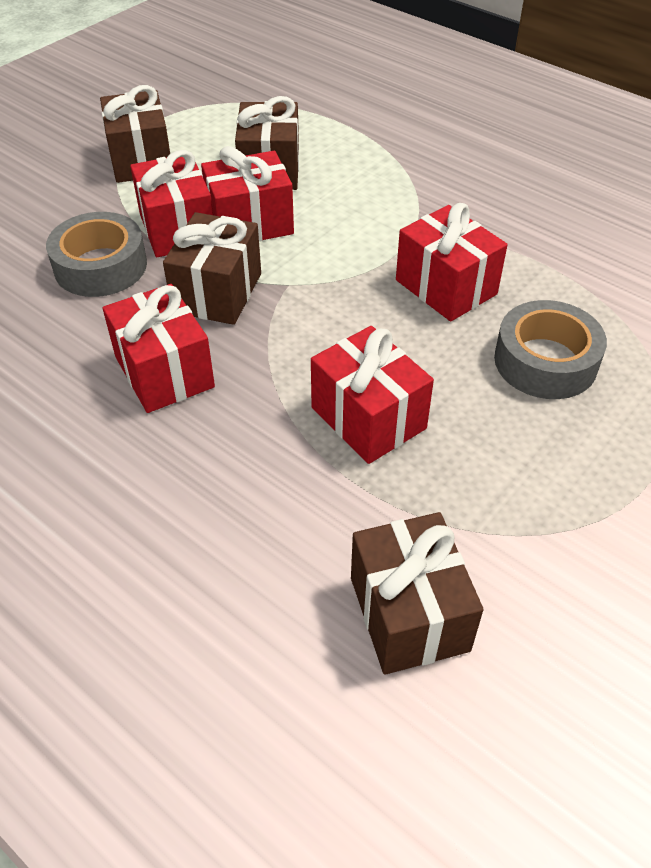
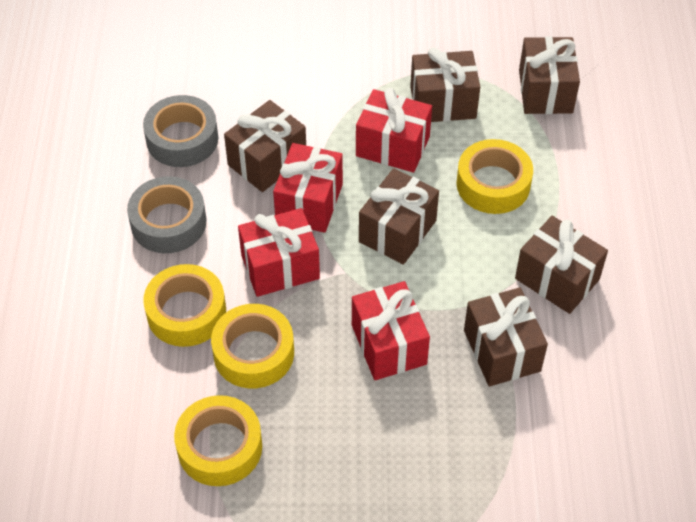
brown gift: [100,85,170,183] [163,212,261,325] [235,96,299,190] [351,512,484,675] = 4 -> [224,100,306,192] [359,168,439,265] [410,47,480,122] [464,288,548,387] [515,216,608,314] [519,36,580,114] = 6
red gift: [103,284,215,413] [130,150,213,257] [201,146,294,241] [311,326,434,464] [396,203,508,322] = 5 -> [238,208,320,297] [273,143,343,233] [352,281,430,380] [356,88,432,173] = 4
yellow tape: none = 0 -> [143,264,226,347] [174,395,262,486] [211,304,294,388] [456,139,533,214] = 4

